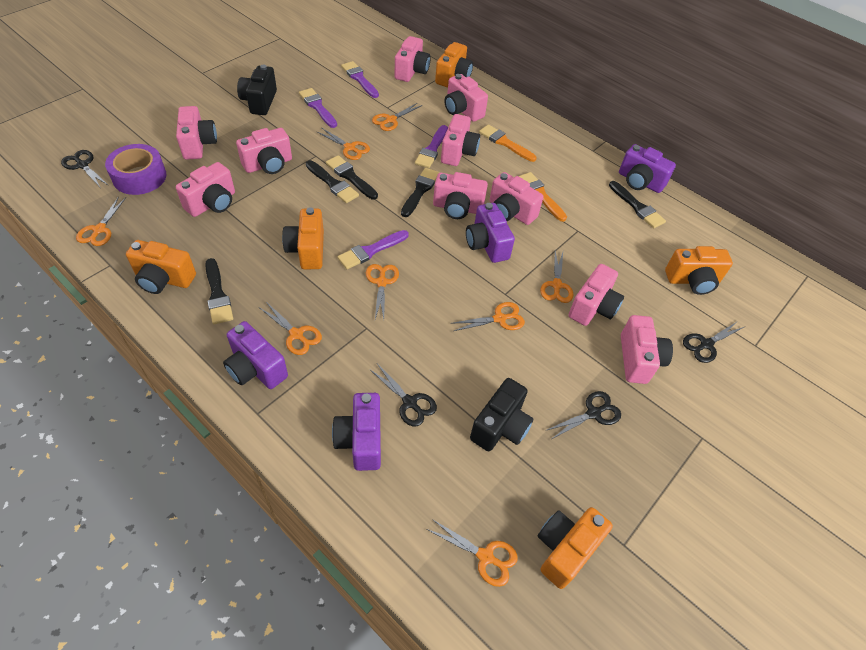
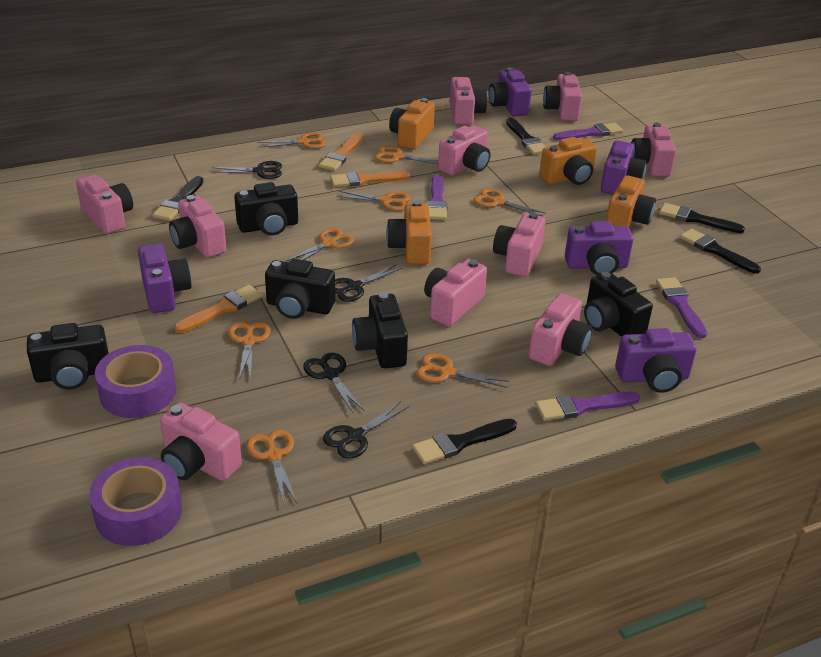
black camera: [237,64,277,115] [470,378,533,452] = 2 -> [27,323,109,389] [234,182,298,236] [265,259,335,319] [352,292,408,368] [584,272,653,337] = 5
orange brush: [479,124,537,162] [519,172,567,222] = 2 -> [174,285,262,333] [319,133,362,171] [330,171,411,187] = 3
orange camera: [126,240,196,294] [282,208,324,269] [435,42,473,87] [538,507,613,589] [665,246,733,295] = 5 -> [386,200,432,264] [389,98,435,150] [539,137,597,185] [606,175,656,227] = 4
purple camera: [223,321,288,389] [332,393,381,471] [466,203,515,263] [619,144,676,193] = 4 -> [138,244,191,313] [488,67,532,116] [565,221,633,275] [601,141,646,194] [615,328,697,393] = 5
purple tape: [105,144,166,195] = 1 -> [89,457,182,546] [95,345,176,418] = 2

